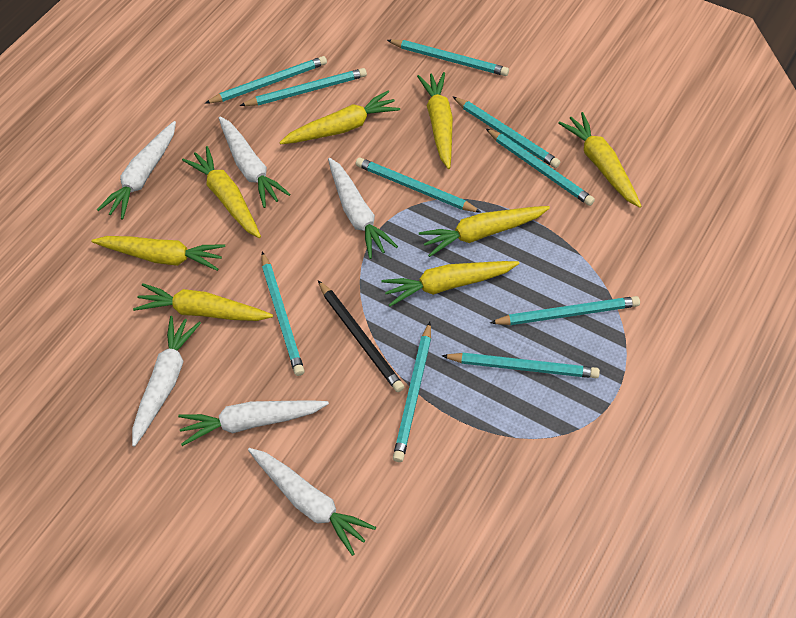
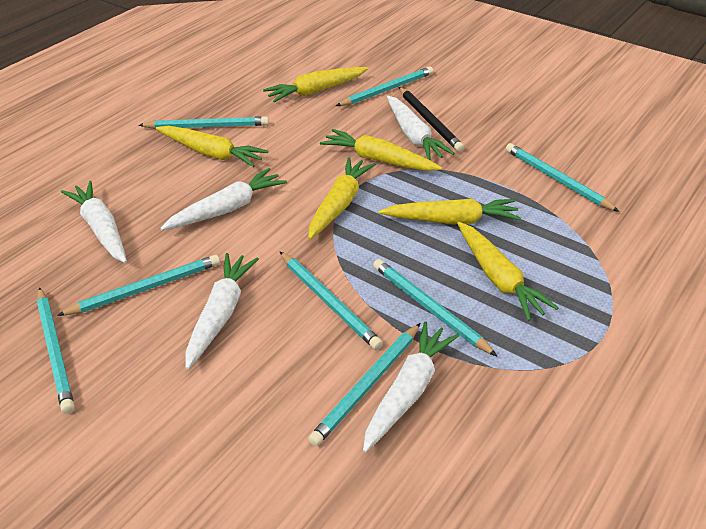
turquoise pencil: [204,56,327,104] [240,68,367,106] [261,252,305,376] [355,158,482,213] [387,39,509,76] [393,322,431,462] [442,353,600,378] [453,97,560,168] [486,128,595,206] [490,296,640,325] = 10 -> [37,287,75,414] [57,255,220,316] [138,116,269,129] [280,252,383,350] [308,323,420,446] [336,66,433,106] [373,259,497,356] [506,143,620,212] = 8
white carrot: [97,121,176,219] [132,316,201,447] [178,400,329,446] [219,117,291,208] [248,448,376,556] [328,158,398,259] = 6 -> [61,181,127,263] [160,168,287,230] [185,253,259,370] [363,322,460,453] [387,96,455,160] = 5
yellow carrot: [91,236,225,271] [133,283,273,321] [182,146,261,238] [279,91,400,144] [381,261,519,307] [417,72,453,169] [419,206,550,257] [558,112,642,208] = 8 -> [156,126,268,167] [263,67,368,103] [308,157,376,240] [320,129,442,171] [378,199,521,224] [457,222,559,321] = 6

